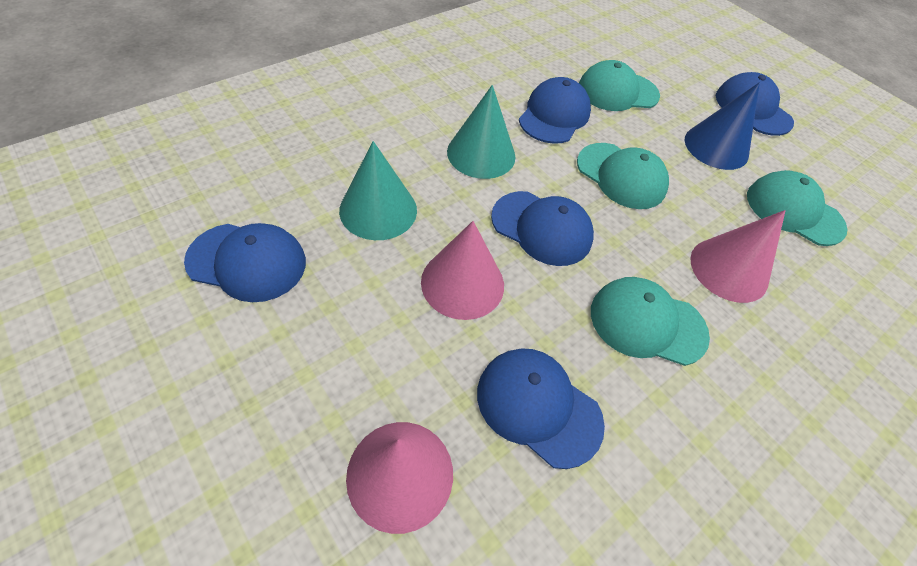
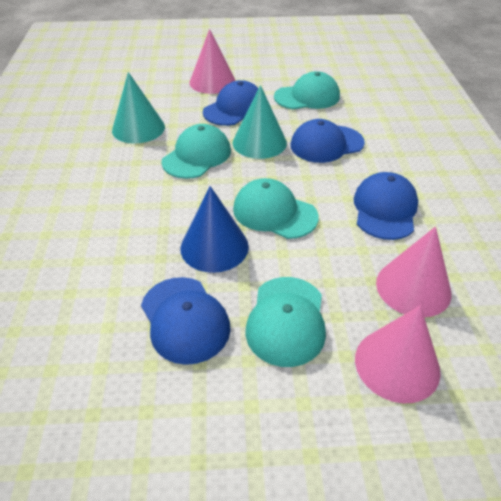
blue cap: [184,223,306,302] [477,348,605,469] [491,191,594,266] [519,77,591,144] [716,72,794,136] = 5 -> [141,277,231,365] [203,80,259,126] [291,119,365,163] [354,172,418,240] = 4

